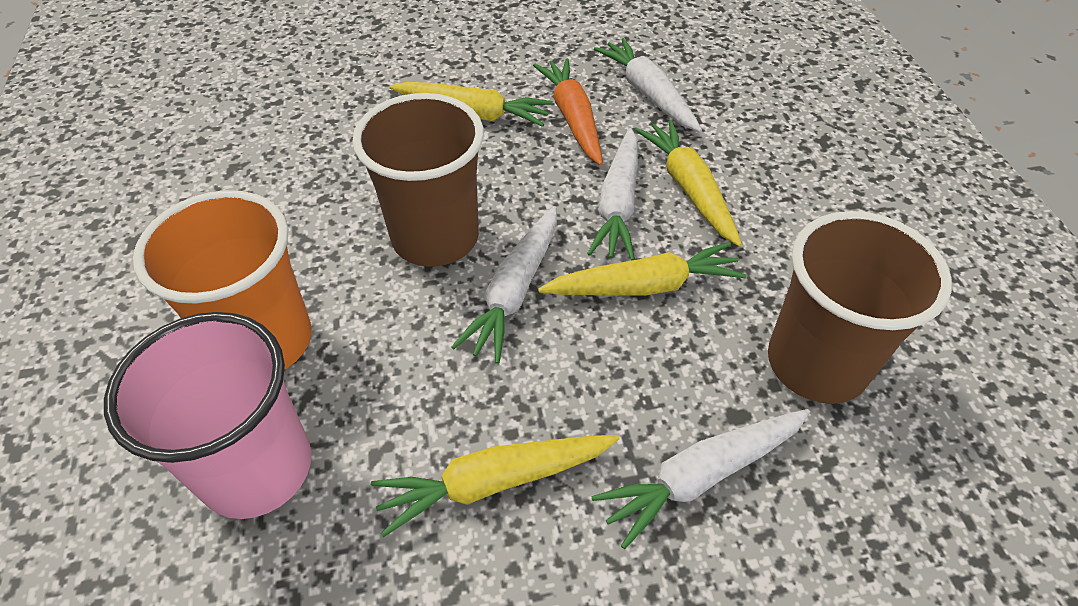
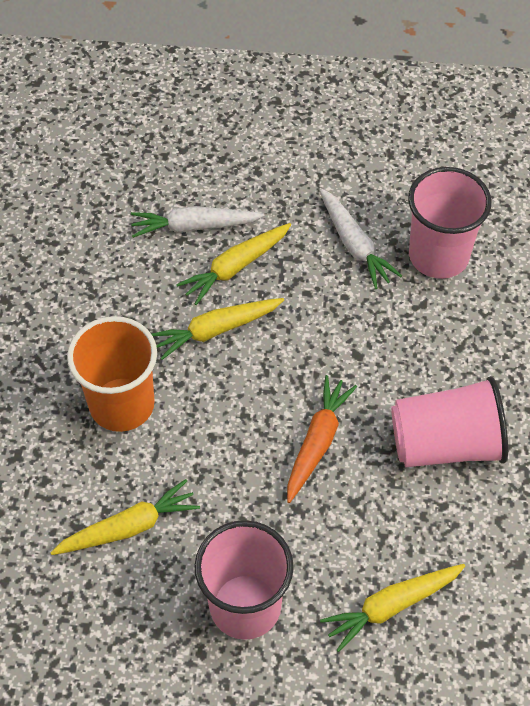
brown cup: [352,93,484,267] [768,211,952,404] = 2 -> none = 0
pink cup: [104,312,312,519] = 1 -> [194,520,294,640] [391,376,508,467] [408,167,492,279] = 3
white carrot: [451,206,557,364] [587,128,638,261] [591,409,810,549] [594,38,702,132] = 4 -> [131,206,264,238] [319,188,402,289] = 2

